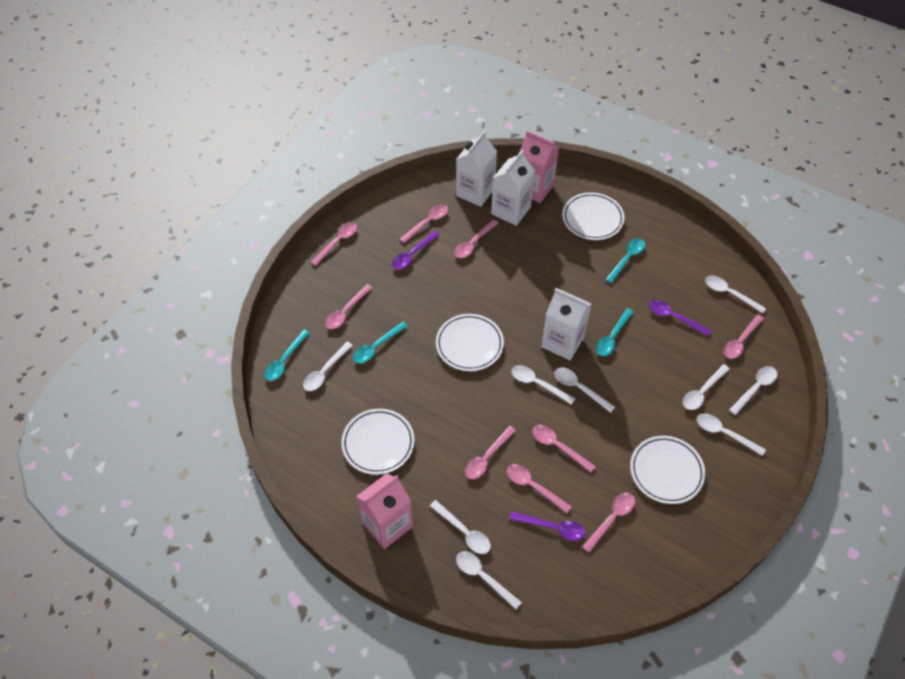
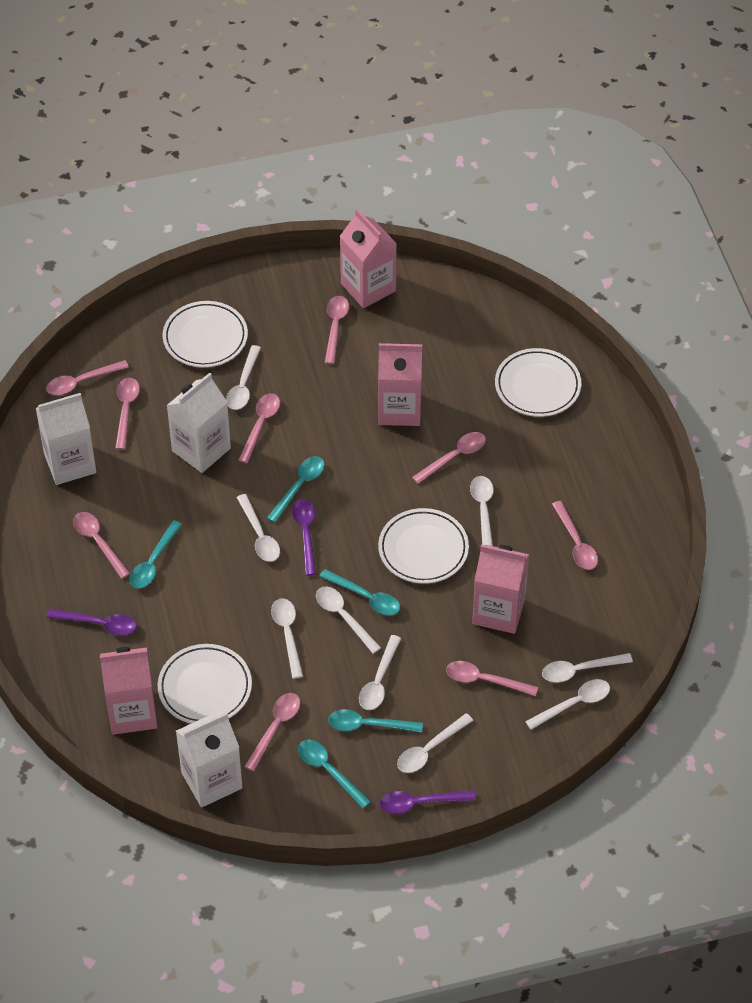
pink carton: [356,473,413,549] [519,131,559,203] = 2 -> [100,647,157,735] [340,208,397,308] [378,343,422,426] [472,544,529,634] = 4
turquoise spoon: [264,329,310,381] [353,322,408,363] [596,308,634,356] [605,238,645,283] = 4 -> [129,520,182,589] [267,456,325,523] [298,740,371,809] [319,569,400,615] [328,709,423,732] = 5

